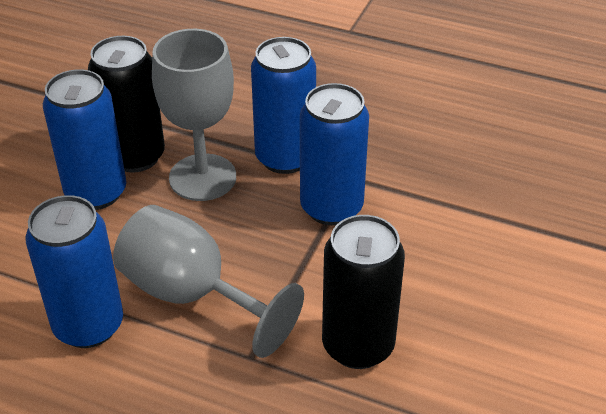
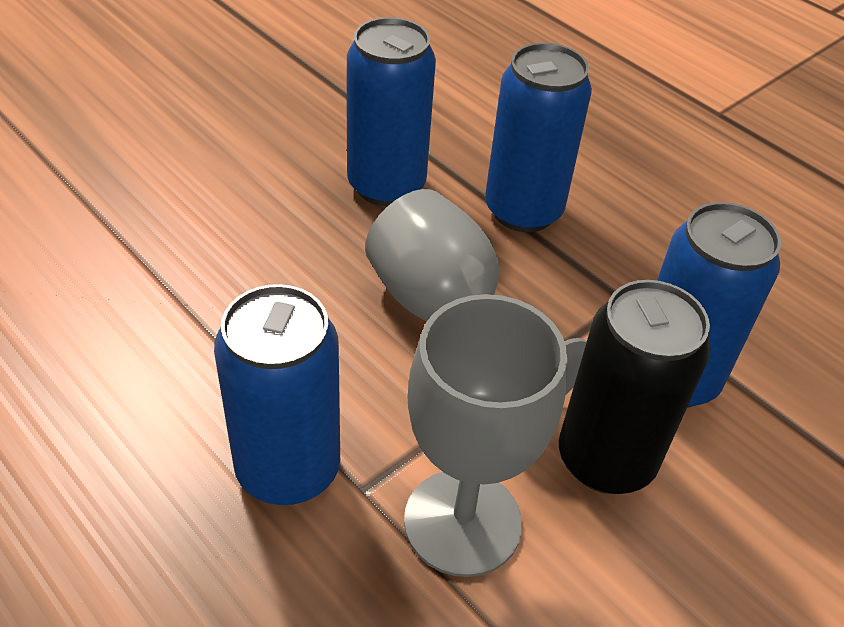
black can: [88,36,165,173] [322,215,405,369] = 2 -> [559,280,711,494] = 1

